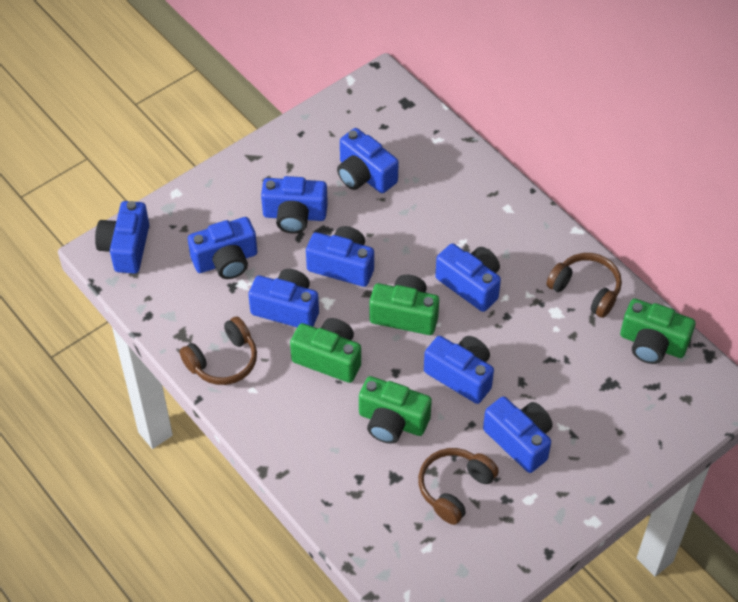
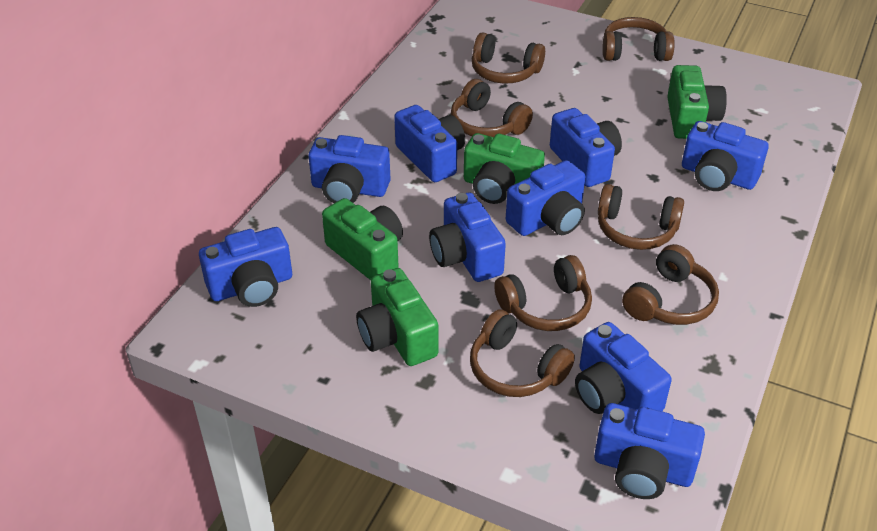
brown headphones: [180,317,257,385] [418,448,499,525] [546,253,622,318] = 3 -> [451,79,533,137] [470,309,575,397] [472,32,545,84] [494,255,592,331] [598,184,684,250] [602,17,675,61] [622,244,719,325] = 7

